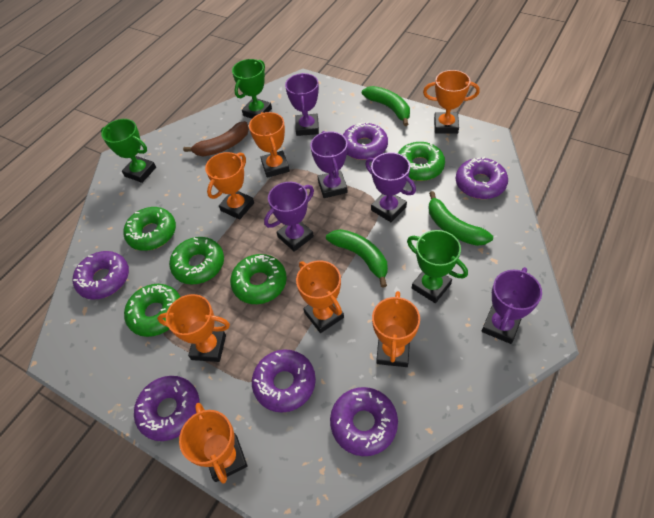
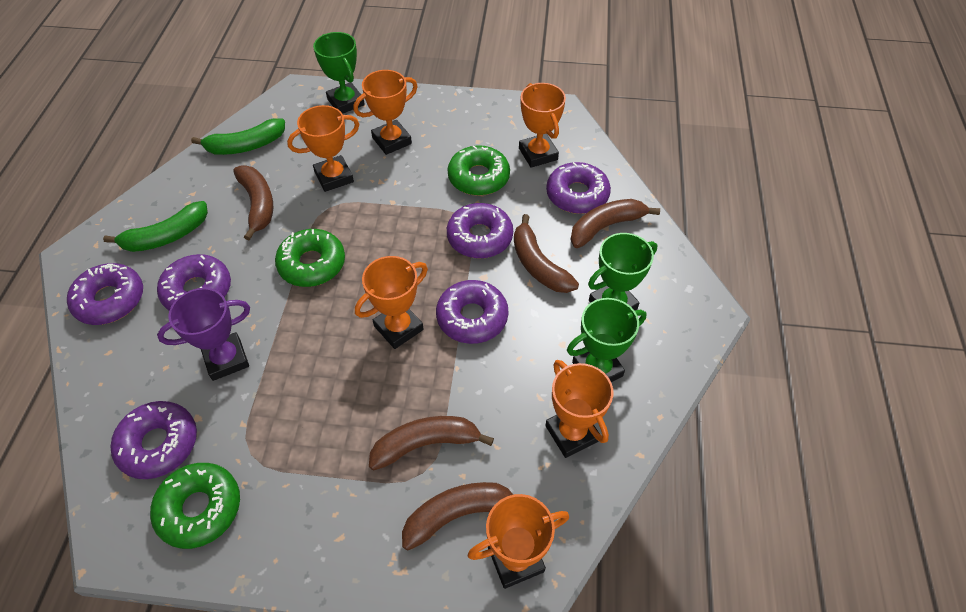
brown banana: [183,121,249,156] = 1 -> [233,165,273,241] [369,416,494,471] [402,482,513,550] [514,214,579,293] [571,199,660,248] = 5
green banana: [326,229,388,288] [362,86,410,126] [429,191,493,246] = 3 -> [103,201,208,252] [191,118,285,155] = 2
green donut: [123,207,176,251] [124,284,180,337] [169,237,224,285] [230,254,287,304] [398,142,445,181] = 5 -> [150,463,240,549] [275,229,345,287] [448,145,510,196] = 3
orange trophy: [157,294,230,362] [179,403,248,484] [205,152,254,220] [249,112,290,178] [296,260,344,333] [372,291,420,367] [423,70,480,134] = 7 -> [287,105,359,192] [354,70,418,155] [355,256,428,349] [468,494,569,589] [519,83,566,168] [545,360,613,458] = 6
purple trophy: [264,182,314,252] [285,73,319,136] [310,131,347,198] [365,152,416,222] [482,267,542,344] = 5 -> [157,288,250,381] = 1

